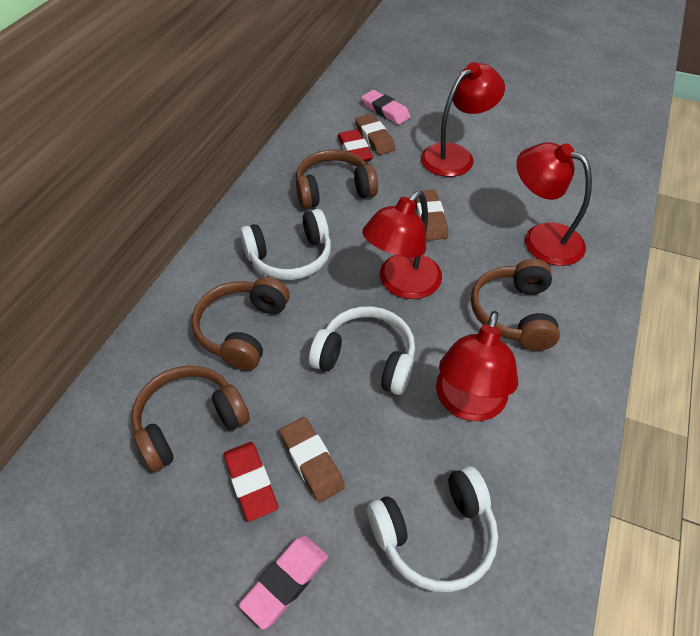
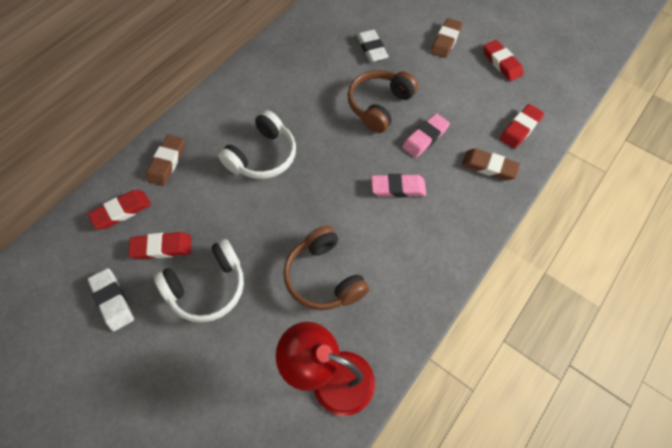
brown headphones: [132,365,250,472] [192,277,289,371] [296,149,378,209] [471,259,560,351] = 4 -> [283,225,369,310] [348,70,418,133] = 2
red eraser: [224,442,278,522] [337,130,373,162] = 2 -> [88,190,151,229] [128,232,191,259] [483,40,524,81] [500,104,544,149] = 4
red lamp: [362,191,442,299] [421,62,505,177] [436,311,518,421] [517,142,592,266] = 4 -> [276,322,375,416] = 1
white eraser: none = 0 -> [88,268,134,331] [357,29,388,62] = 2
white headphones: [240,209,331,280] [309,306,415,395] [367,466,498,592] = 3 -> [154,239,244,323] [218,110,296,179] = 2

